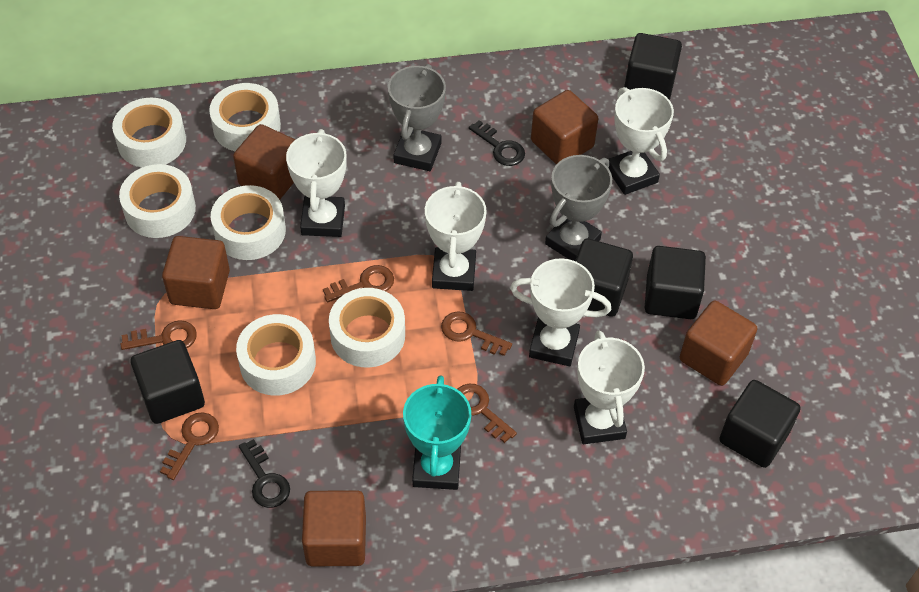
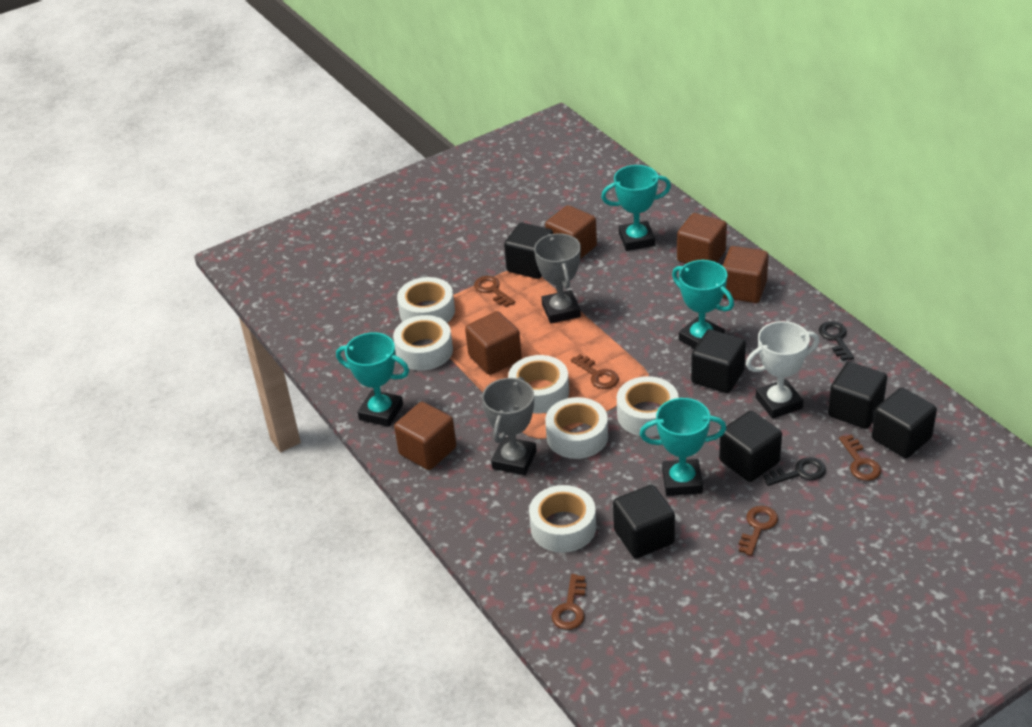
black cube: [130,340,205,424] [575,238,633,317] [624,33,682,100] [645,246,706,319] [719,380,801,468] = 5 -> [504,222,553,279] [613,485,675,558] [691,329,746,393] [719,411,782,482] [828,362,887,429] [872,388,937,458] = 6
turquoise trophy: [403,376,471,490] = 1 -> [336,332,409,427] [601,165,671,251] [640,398,726,496] [672,260,734,348] = 4
white trophy: [286,129,347,237] [425,182,486,291] [510,258,611,366] [574,330,645,444] [608,87,674,195] = 5 -> [746,321,819,419] = 1

